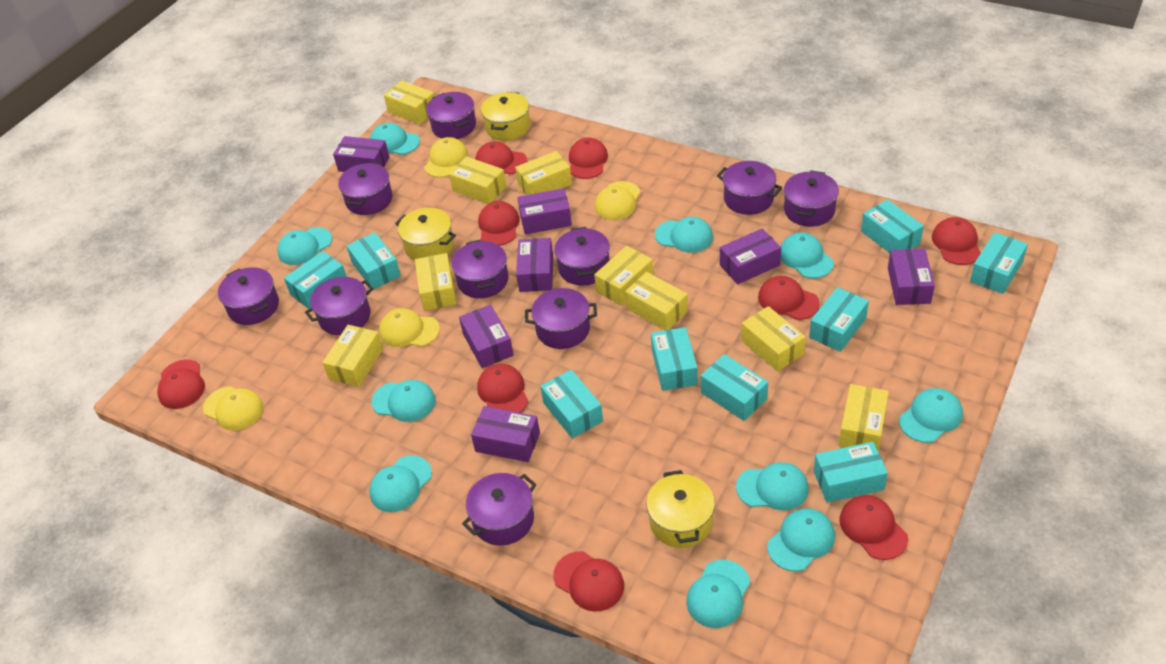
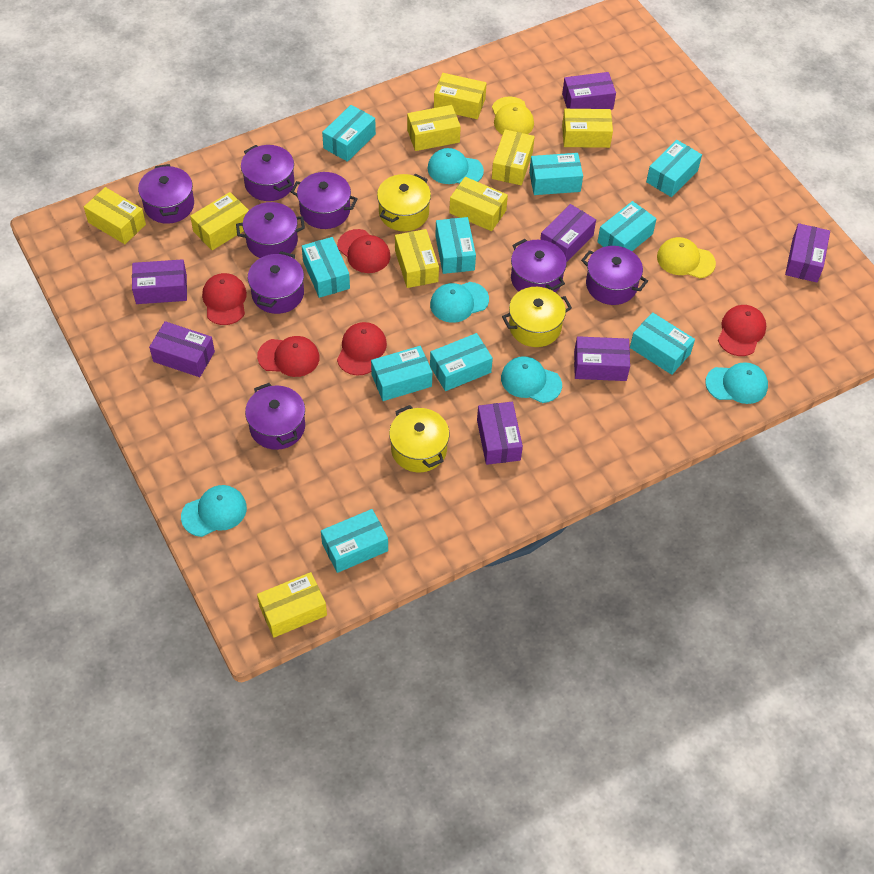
purple pot: [218,267,279,325] [305,277,373,335] [338,162,393,215] [426,92,476,139] [451,240,509,298] [462,473,537,546] [525,288,597,349] [554,227,610,286] [717,161,782,215] [784,171,839,227] = 10 -> [138,164,194,224] [236,202,305,258] [241,145,294,201] [245,383,305,450] [248,251,304,314] [291,172,358,229] [511,239,567,293] [581,246,648,305] = 8
red cap: [157,359,205,409] [475,142,527,174] [477,364,528,413] [478,201,520,245] [553,551,624,611] [569,138,608,179] [758,276,820,320] [840,495,908,560] [932,217,981,265] = 9 -> [202,273,247,325] [257,336,320,377] [337,229,390,273] [337,322,387,376] [718,305,766,356] = 5
turquoise box: [284,251,347,309] [347,232,401,290] [540,370,603,439] [651,327,698,391] [701,354,768,421] [809,287,869,352] [813,442,888,503] [861,199,924,253] [970,232,1028,294] = 9 -> [302,237,350,298] [321,509,388,573] [322,105,376,162] [371,346,432,401] [430,333,493,391] [435,217,476,274] [529,153,583,195] [597,201,657,251] [630,312,695,375] [646,140,702,197] = 10
turquoise cap: [277,227,332,265] [369,456,432,512] [370,123,420,155] [371,380,436,422] [655,217,713,253] [686,560,750,628] [736,462,809,510] [767,508,835,571] [780,233,834,278] [899,388,963,443] = 10 -> [181,485,247,537] [427,148,484,184] [430,282,489,323] [501,356,562,403] [705,362,768,404] = 5
yellow cap: [203,386,264,430] [379,308,440,347] [424,137,468,178] [595,181,641,220] = 4 -> [492,97,534,135] [657,237,716,278] = 2

